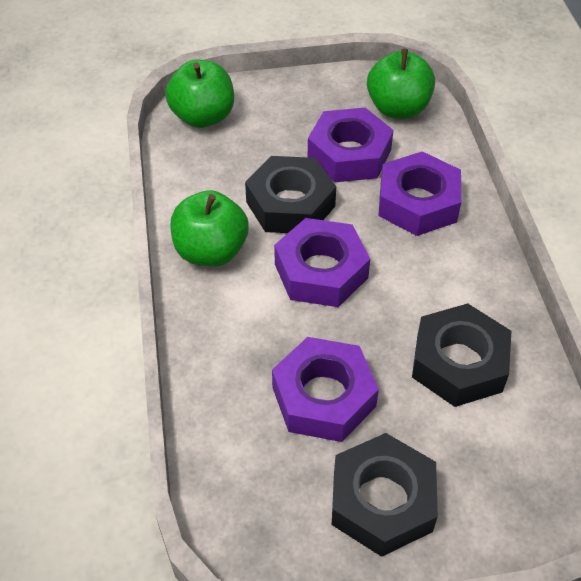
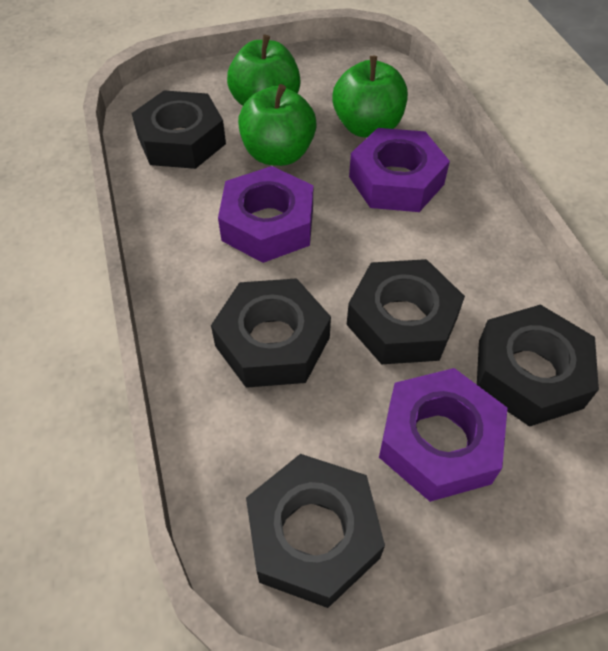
black nut: [245,156,336,233] [332,433,438,557] [412,303,511,407] = 3 -> [132,90,226,169] [211,278,331,388] [246,454,385,608] [347,259,465,364] [477,304,599,427] = 5
purple nut: [272,337,379,442] [274,218,370,307] [308,108,394,182] [378,151,461,236] = 4 -> [218,166,313,263] [349,128,450,212] [379,368,507,502] = 3

